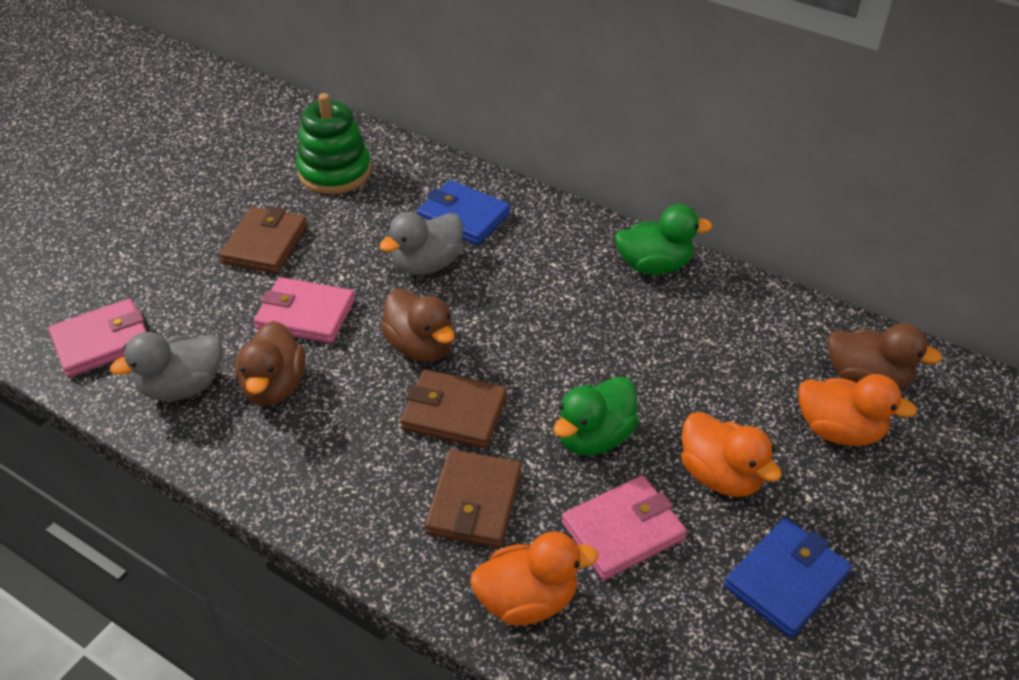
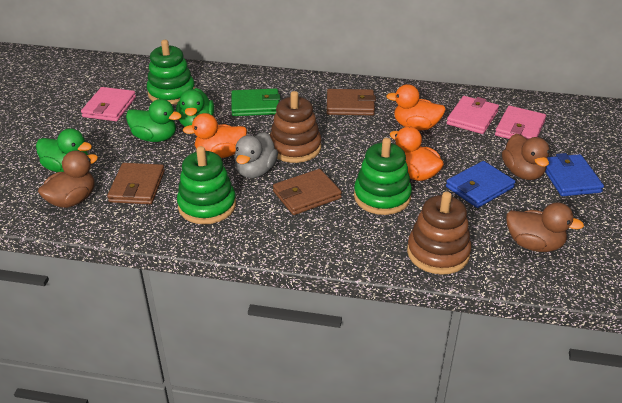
brown stacking toy: none = 0 -> [270,91,322,163] [407,192,472,275] = 2
green duck: [554,376,639,456] [615,204,713,275] = 2 -> [36,128,92,172] [126,99,182,142] [176,88,214,127] = 3
green stacking toy: [296,93,372,194] = 1 -> [147,40,195,105] [177,146,236,224] [354,138,412,215] = 3
green wallet: none = 0 -> [231,88,280,116] = 1
grey duck: [110,332,222,401] [379,212,463,275] = 2 -> [234,132,278,178] = 1

